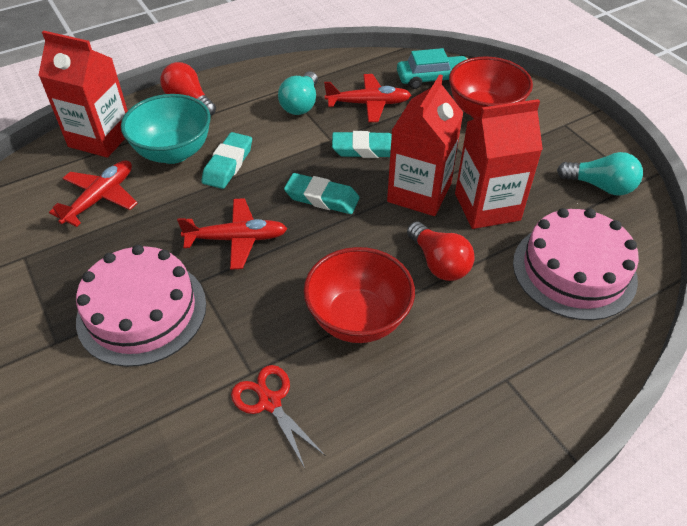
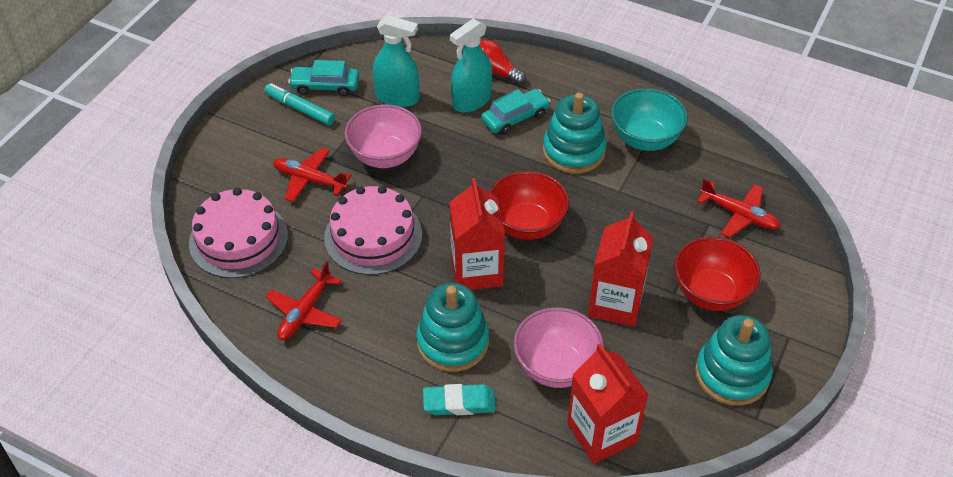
pink bowl: none = 0 -> [344,104,422,168] [514,307,604,388] = 2
red light bulb: [160,62,216,116] [407,221,475,281] = 2 -> [479,40,526,85] = 1
red scissors: [231,365,326,468] = 1 -> none = 0
turquoise car: [397,48,468,89] = 1 -> [288,60,359,96] [481,89,550,135] = 2
turquoise eraser: [201,132,252,189] [284,173,360,214] [332,131,392,158] = 3 -> [423,384,496,415] = 1
turquoise light bulb: [278,71,318,115] [557,152,643,196] = 2 -> none = 0
turquoise marker: none = 0 -> [264,83,335,125] = 1
turquoise spray bottle: none = 0 -> [373,15,419,107] [450,19,492,113] = 2
turquoise stacking toy: none = 0 -> [416,283,489,372] [543,92,606,174] [695,315,773,406] = 3

